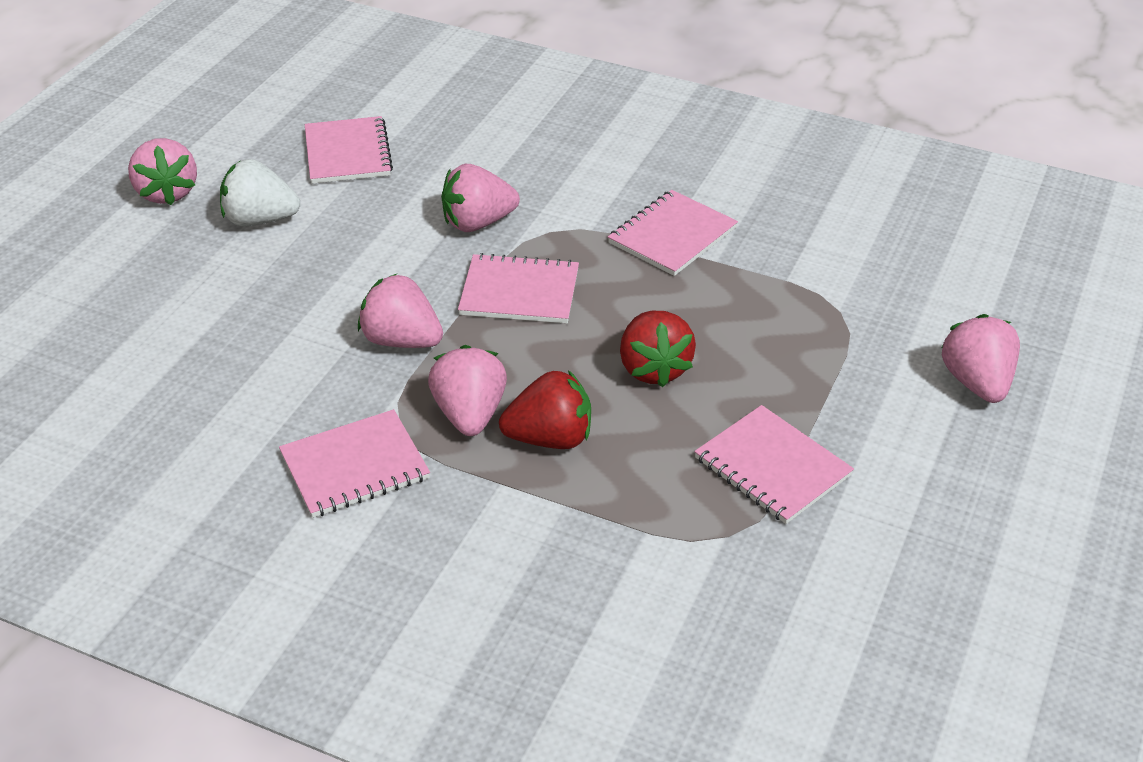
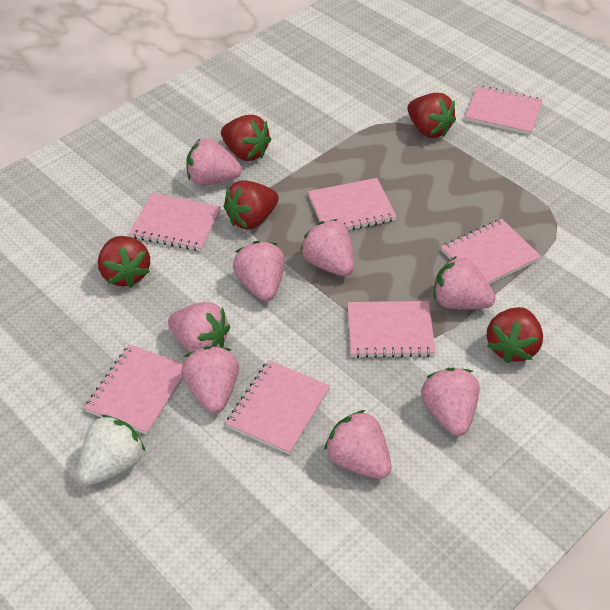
pink notebook: [279,409,430,518] [305,116,393,184] [458,253,579,323] [608,190,738,276] [694,405,854,524] = 5 -> [84,344,183,435] [129,193,221,251] [226,360,330,455] [308,178,397,230] [347,301,436,358] [441,219,541,284] [465,85,543,135] = 7
pink strawberry: [128,138,197,205] [358,274,443,348] [428,345,507,436] [441,164,520,232] [942,314,1020,403] = 5 -> [168,302,230,352] [181,346,239,413] [187,138,242,185] [233,241,285,301] [301,219,354,276] [324,410,391,479] [421,368,480,436] [434,256,496,310] = 8
red strawberry: [499,370,591,449] [620,311,696,387] = 2 -> [98,236,150,288] [221,115,272,161] [223,180,279,230] [407,93,456,138] [487,307,543,363] = 5

